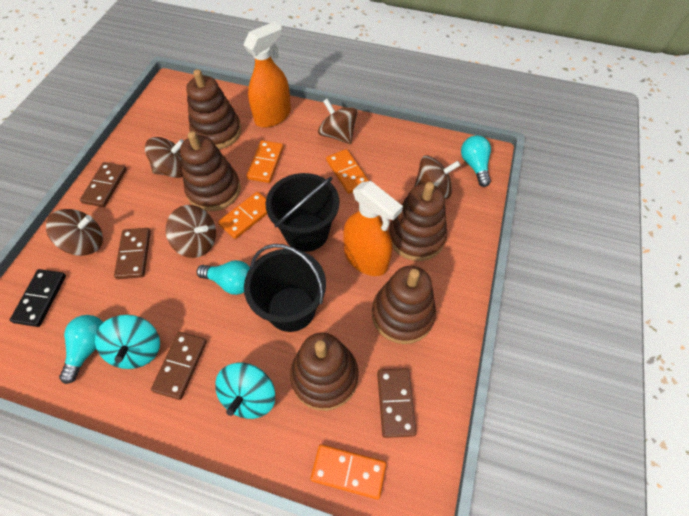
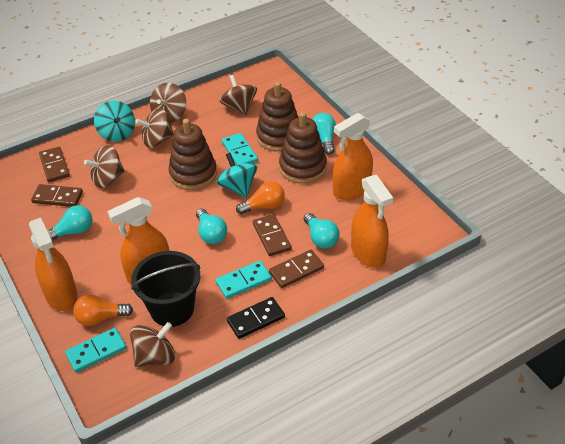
black bucket: [244,244,326,332] [265,173,339,252] = 2 -> [131,251,200,327] = 1
brown stacking toy: [180,131,241,211] [186,70,241,149] [290,332,359,411] [372,266,436,344] [389,182,447,261] = 5 -> [168,119,217,190] [256,82,298,152] [279,112,327,184] = 3
orange domino: [218,192,267,239] [246,140,284,183] [311,444,386,499] [326,149,369,194] = 4 -> none = 0
orange light bulb: none = 0 -> [73,295,133,326] [236,181,285,214] = 2
orange spray bottle: [243,22,291,128] [343,181,403,276] = 2 -> [29,218,78,311] [107,197,169,284] [333,113,373,200] [351,175,393,268] = 4
turquoise domino: none = 0 -> [65,328,126,373] [216,261,272,299] [222,133,258,165] = 3
turquoise light bulb: [59,315,103,384] [197,260,250,295] [461,135,491,187] = 3 -> [48,205,93,241] [196,209,227,244] [304,213,340,249] [312,113,336,155] = 4

